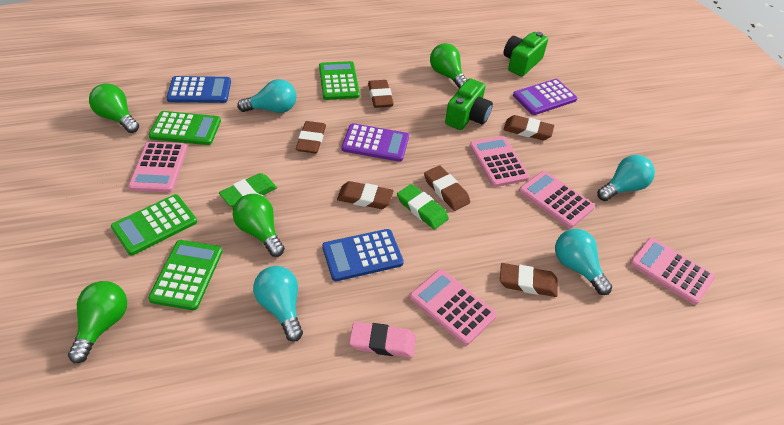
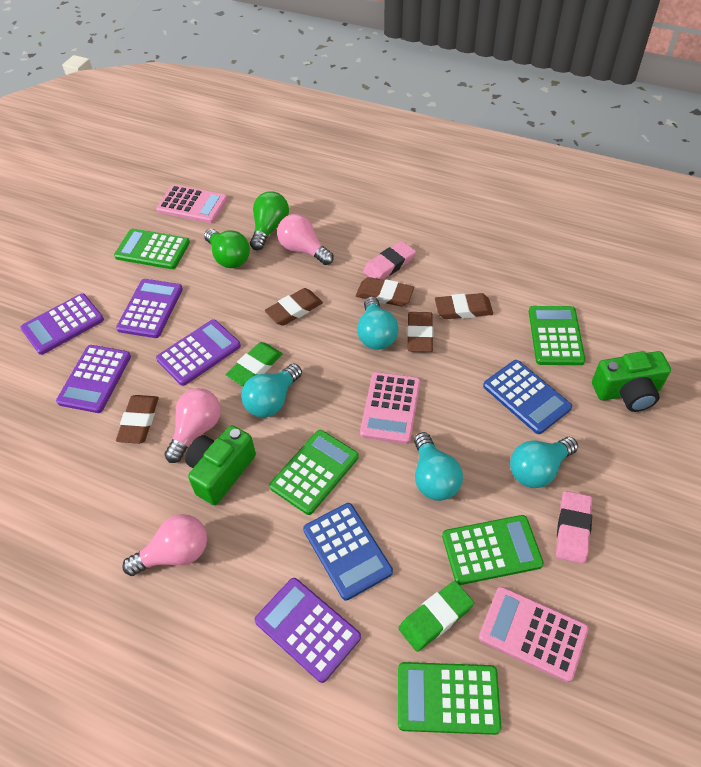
brown eraser: [296,121,326,153] [337,181,394,209] [368,80,394,108] [424,166,470,211] [500,263,558,297] [503,115,554,140] = 6 -> [116,395,159,444] [265,288,323,326] [356,277,414,306] [407,312,433,352] [435,293,493,319] = 5
green calculator: [111,194,197,255] [148,240,223,310] [149,111,221,145] [319,61,360,100] = 4 -> [114,229,190,269] [269,430,359,515] [398,662,501,735] [442,515,544,585] [529,306,585,365] = 5
green light bulb: [68,281,127,363] [89,84,139,133] [233,194,285,257] [430,43,467,88] = 4 -> [204,229,250,268] [250,191,289,250] = 2
pink calculator: [128,142,187,192] [410,269,497,345] [469,136,530,187] [519,171,595,228] [630,237,715,305] = 5 -> [156,185,228,223] [360,372,420,444] [479,587,589,683] = 3
pink eraser: [349,322,416,358] = 1 -> [363,241,416,280] [556,491,592,564] = 2
pink light bulb: none = 0 -> [122,514,207,576] [164,388,221,463] [277,214,334,265] = 3
purple calculator: [342,123,409,162] [513,79,577,115] = 2 -> [20,293,104,355] [56,345,131,413] [116,279,183,338] [156,319,241,386] [254,578,361,683] = 5

